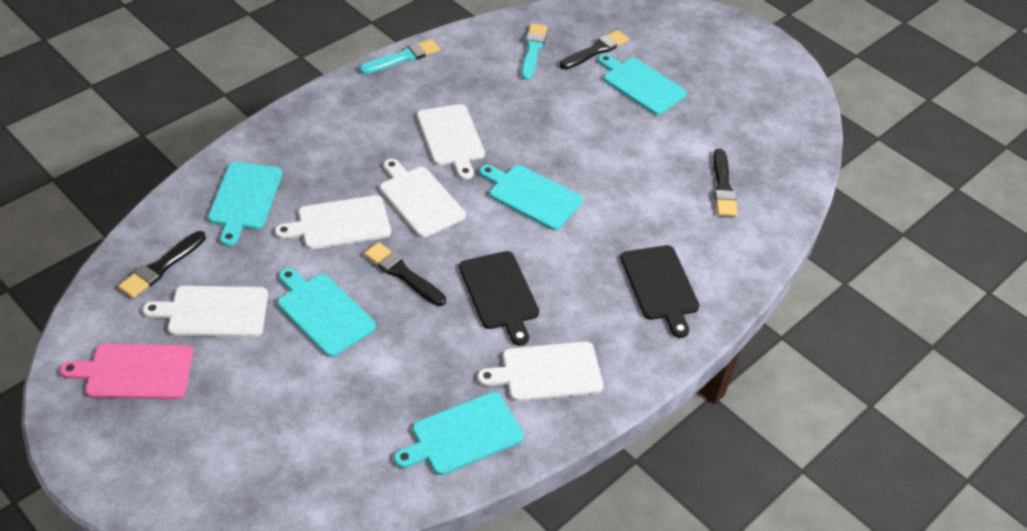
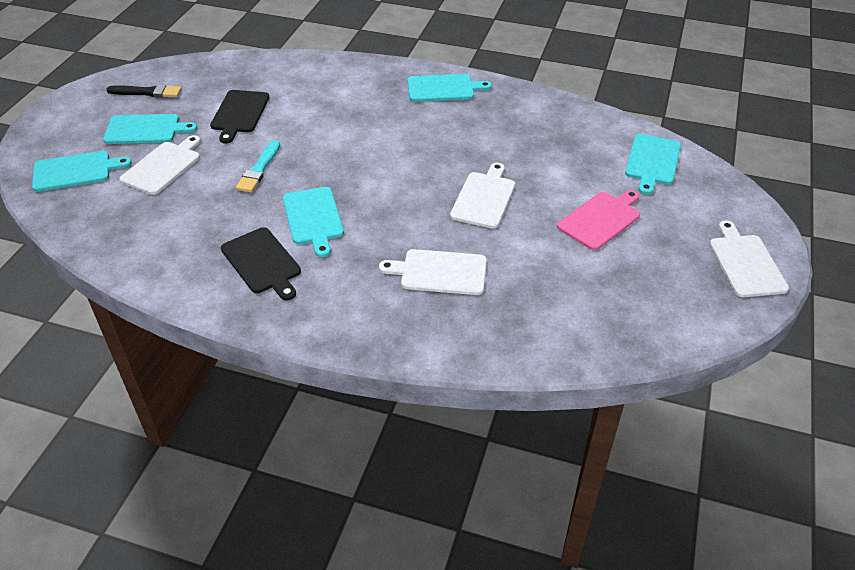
black brush: [118,231,206,298] [364,242,446,306] [560,30,629,69] [713,149,738,217] = 4 -> [106,84,182,98] = 1
turquoise brush: [360,39,440,74] [521,23,547,80] = 2 -> [236,140,280,193] = 1
white cutting board: [143,286,268,337] [275,195,391,249] [380,159,466,238] [417,104,485,180] [477,341,603,401] = 5 -> [120,135,200,195] [379,249,487,295] [450,163,515,229] [710,221,789,297] = 4

